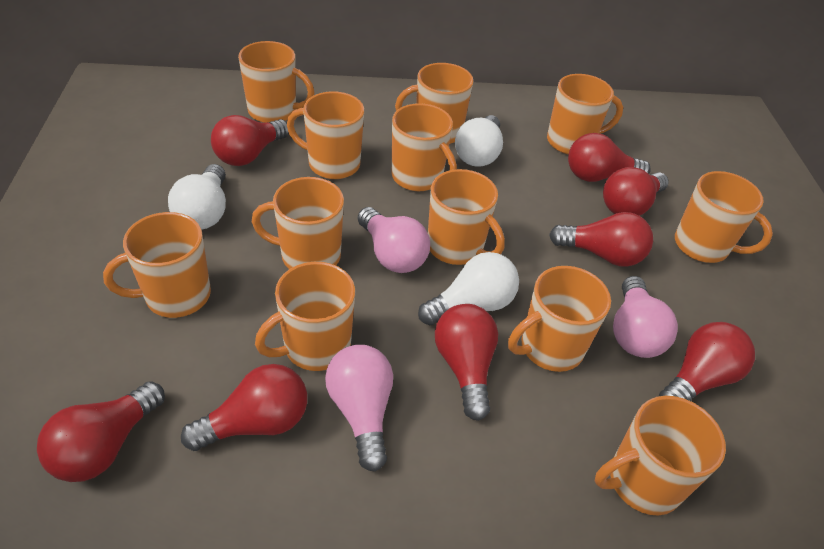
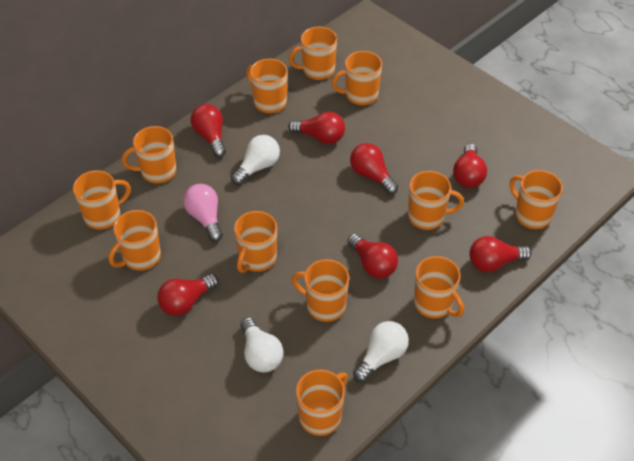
pink light bulb: [325,345,393,472] [358,207,430,273] [613,276,678,358] = 3 -> [183,184,223,242] = 1
red light bulb: [37,381,165,482] [181,364,307,451] [211,115,289,166] [435,304,498,421] [549,212,653,267] [568,133,651,182] [603,167,669,216] [659,322,755,401] = 8 -> [157,274,218,316] [191,104,226,157] [288,112,345,144] [347,234,398,279] [350,143,398,195] [453,143,487,188] [469,236,531,272] = 7

